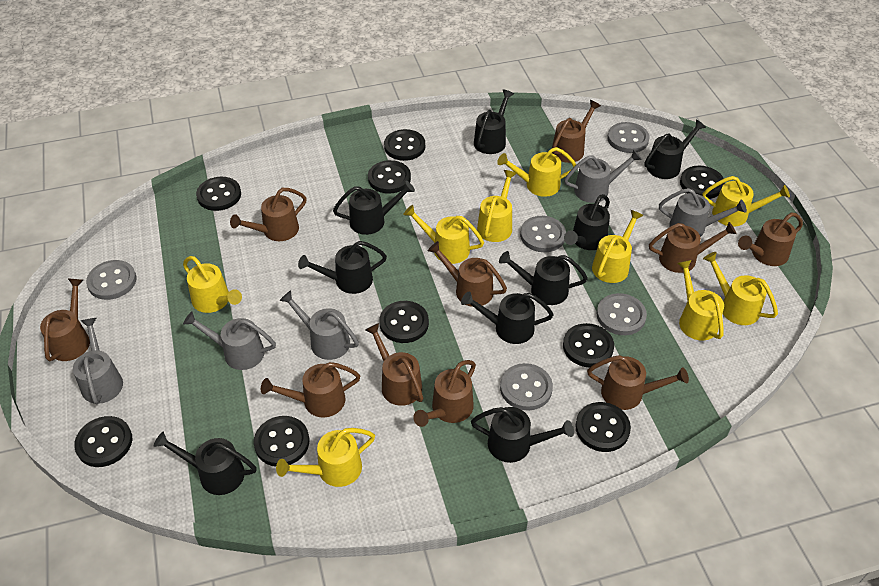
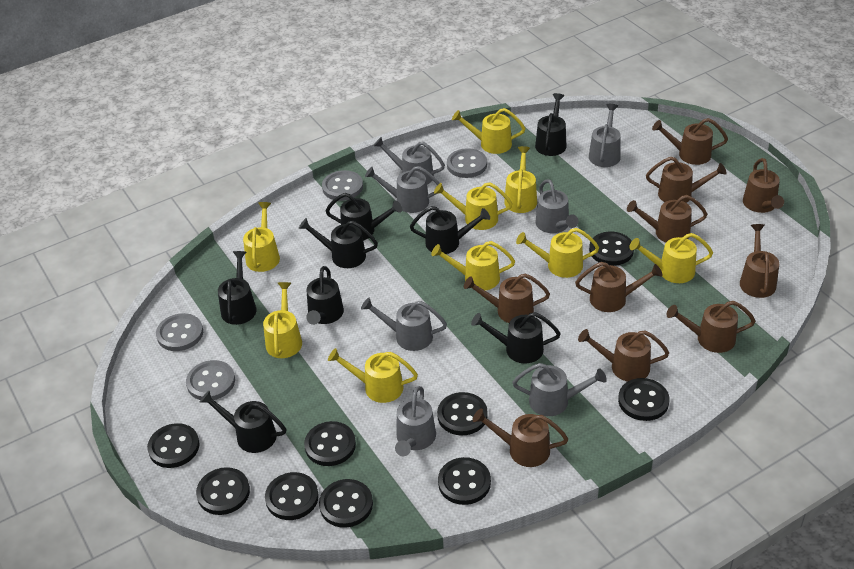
black watering can: [154,431,257,495] [298,241,387,294] [333,181,415,235] [461,292,554,344] [471,407,574,463] [474,89,514,154] [499,251,588,305] [564,194,610,250] [645,119,706,179] = 9 -> [200,391,286,453] [218,251,257,325] [299,218,378,268] [306,266,344,325] [326,193,402,241] [410,206,490,254] [471,312,561,363] [535,93,567,156] = 8
grey button: [86,260,136,300] [500,363,553,411] [520,216,566,252] [597,293,647,335] [607,122,650,153] = 5 -> [156,313,203,351] [186,360,235,400] [322,170,363,201] [447,148,487,178] = 4
grey watering can: [73,318,123,404] [183,311,276,370] [280,290,359,360] [564,149,642,203] [659,188,747,237] = 5 -> [361,298,447,351] [365,166,439,213] [374,137,445,184] [395,386,436,456] [512,363,607,416] [535,179,579,233] [589,104,621,167] = 7

